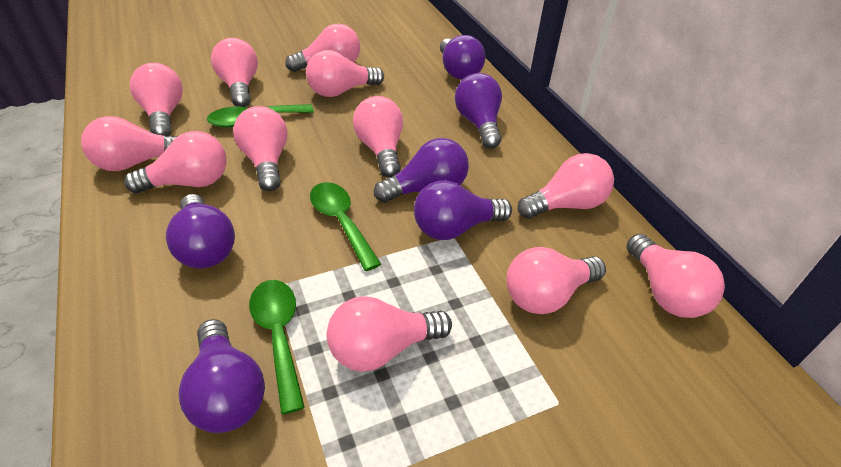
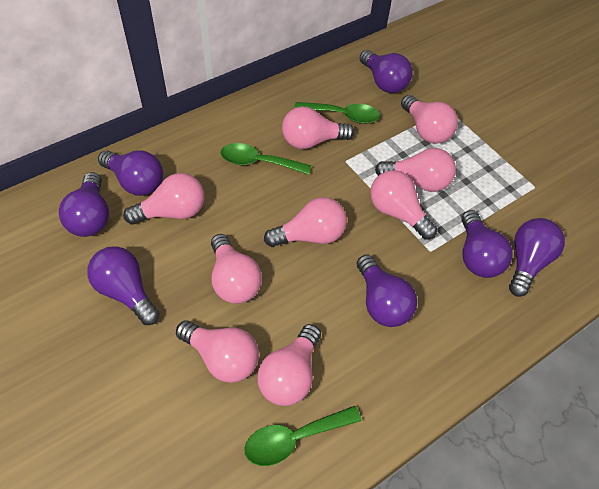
pink light bulb: [81,116,178,171] [124,131,227,194] [130,63,183,136] [211,38,258,107] [233,106,288,191] [285,24,360,72] [306,50,384,97] [327,296,452,372] [353,96,403,178] [507,247,606,314] [517,153,614,219] [627,234,725,318] = 12 -> [123,173,204,224] [176,321,259,383] [211,234,262,304] [257,324,321,406] [264,197,347,247] [282,107,354,149] [370,170,437,240] [375,148,456,192] [401,95,458,144] = 9
purple light bulb: [166,194,235,269] [178,319,265,433] [374,138,469,203] [414,180,512,240] [440,35,485,80] [455,73,502,148] = 6 -> [59,172,109,237] [87,246,160,325] [98,150,163,196] [356,254,417,327] [359,50,413,93] [461,210,513,278] [509,218,565,297] = 7

